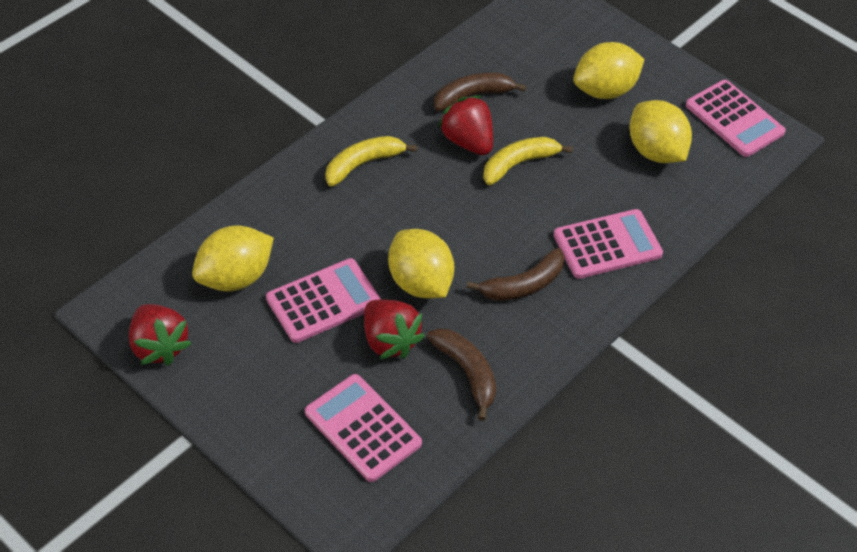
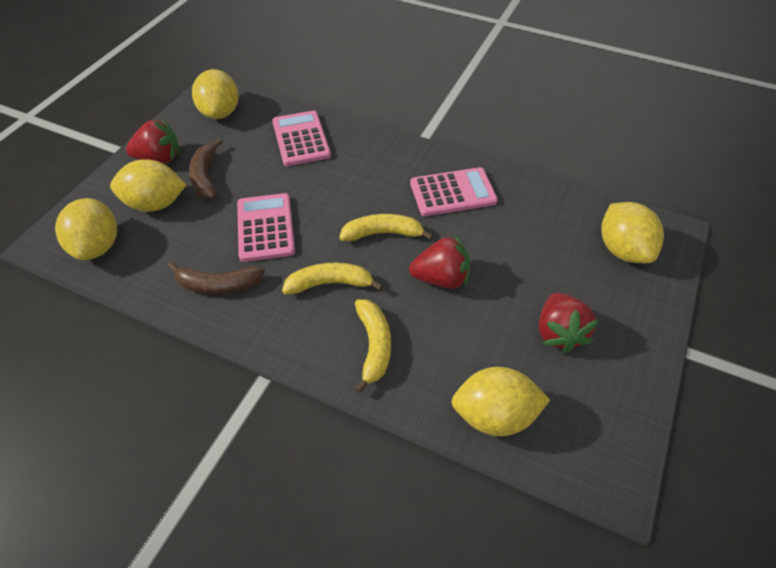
brown banana: [427,328,496,421] [434,72,527,111] [466,248,565,301] = 3 -> [168,262,265,295] [189,139,222,199] = 2
pink calculator: [266,258,381,343] [305,374,422,482] [554,209,663,279] [686,80,786,157] = 4 -> [237,193,295,262] [272,111,331,166] [410,167,498,216] = 3
yellow banana: [325,136,417,186] [483,137,573,185] = 2 -> [282,262,383,294] [339,214,433,241] [355,299,391,393] = 3
yellow lemon: [192,225,274,291] [388,229,455,298] [573,42,645,99] [630,100,692,163] = 4 -> [55,198,117,260] [110,159,186,212] [192,69,239,119] [452,367,550,436] [601,202,664,263] = 5

